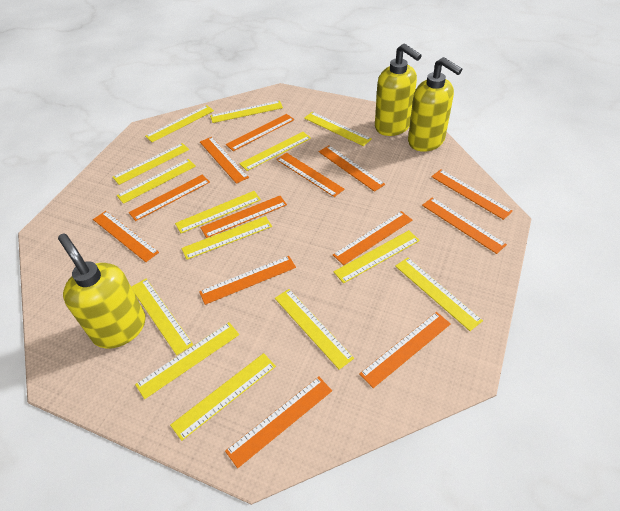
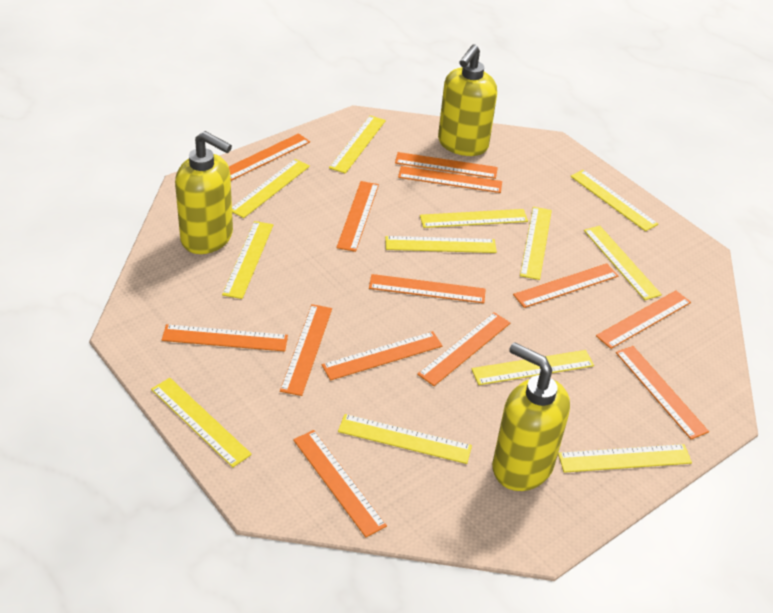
yellow ruler: [113,143,189,185] [117,159,196,204] [131,279,193,355] [135,322,239,399] [145,105,214,142] [170,353,276,441] [175,191,261,233] [181,216,272,260] [210,101,283,123] [239,132,311,171] [275,289,354,370] [304,112,372,146] [334,230,420,283] [395,257,483,331] = 14 -> [151,378,252,467] [222,221,273,299] [232,159,310,218] [329,116,386,174] [338,414,472,464] [385,236,497,253] [420,209,528,228] [472,350,594,385] [520,207,552,280] [558,444,692,473] [570,170,658,231] [584,226,662,300] = 12

